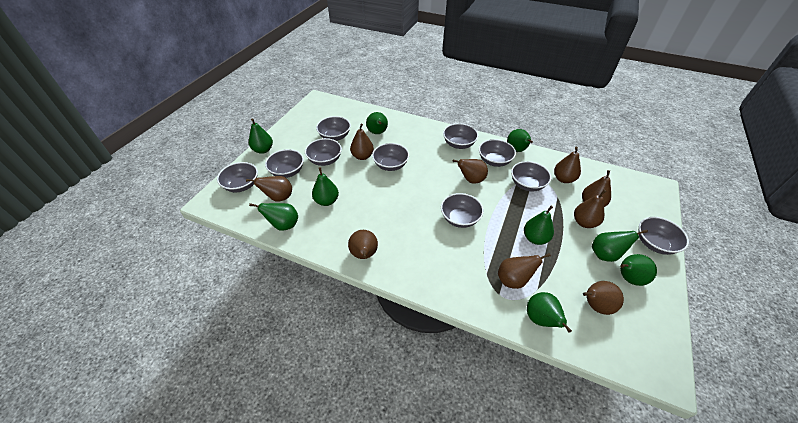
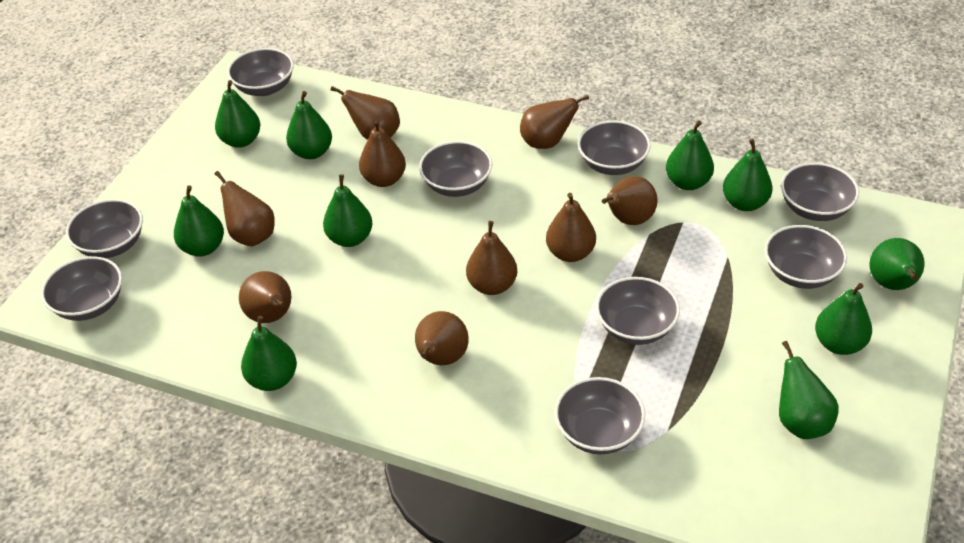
green pear: [249,119,273,154] [249,203,298,231] [312,167,339,206] [366,112,388,134] [507,129,533,152] [524,206,554,245] [527,292,572,333] [592,229,648,262] [620,254,657,286] = 9 -> [174,185,224,257] [215,80,260,148] [241,316,297,391] [286,91,332,159] [323,174,373,247] [666,121,714,190] [723,139,772,211] [779,341,839,439] [815,283,872,355] [869,238,925,290] = 10
grey bowl: [217,162,258,192] [265,149,304,178] [305,138,342,166] [316,116,351,141] [372,143,409,171] [441,193,484,228] [443,123,478,149] [479,139,516,167] [511,161,551,192] [638,217,689,255] = 10 -> [41,256,122,321] [66,199,143,258] [227,48,294,96] [419,141,492,197] [555,377,645,454] [578,120,651,175] [596,277,680,345] [765,225,847,289] [781,163,859,221] = 9

